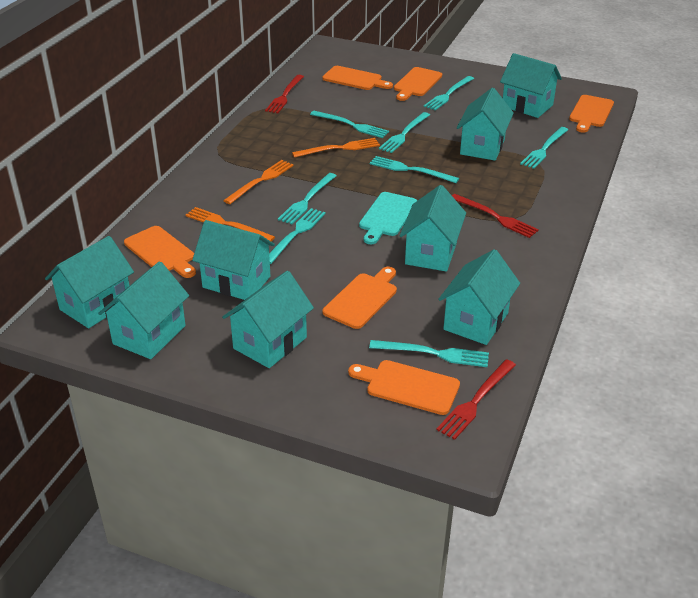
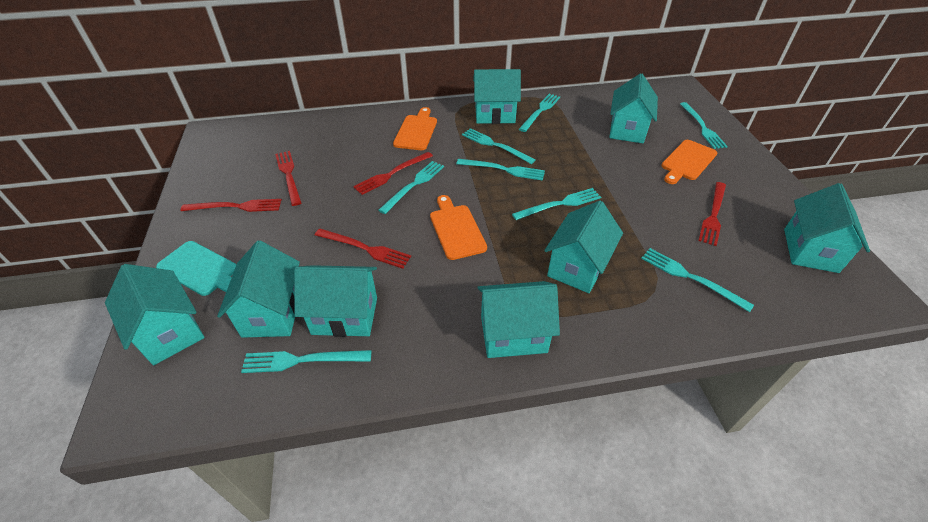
orange cutting board: [124,226,196,278] [322,66,393,90] [323,267,397,329] [348,360,460,415] [394,67,442,101] [569,95,614,133] = 6 -> [393,107,437,150] [430,195,487,260] [661,140,717,184] = 3
orange fork: [185,207,275,242] [223,160,294,204] [292,138,380,158] = 3 -> none = 0
red fork: [265,75,304,113] [436,359,516,440] [452,194,539,238] = 3 -> [181,199,282,212] [275,151,301,206] [315,229,411,269] [353,152,433,195] [698,182,726,246] = 5

